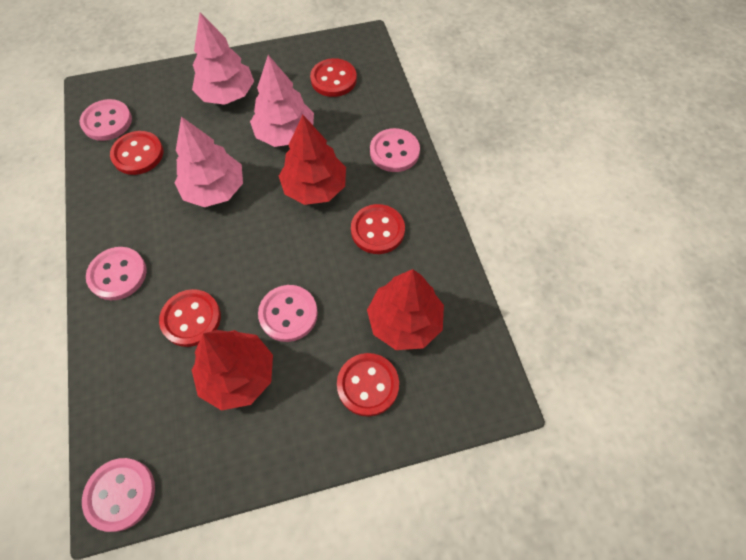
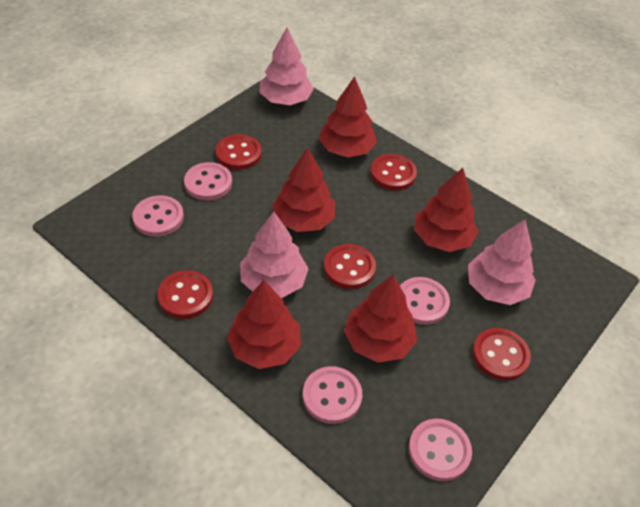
red tree: [192,330,273,411] [279,115,346,205] [367,269,444,350] = 3 -> [227,280,301,369] [272,148,335,232] [319,76,377,157] [344,275,417,363] [414,168,478,252] = 5

